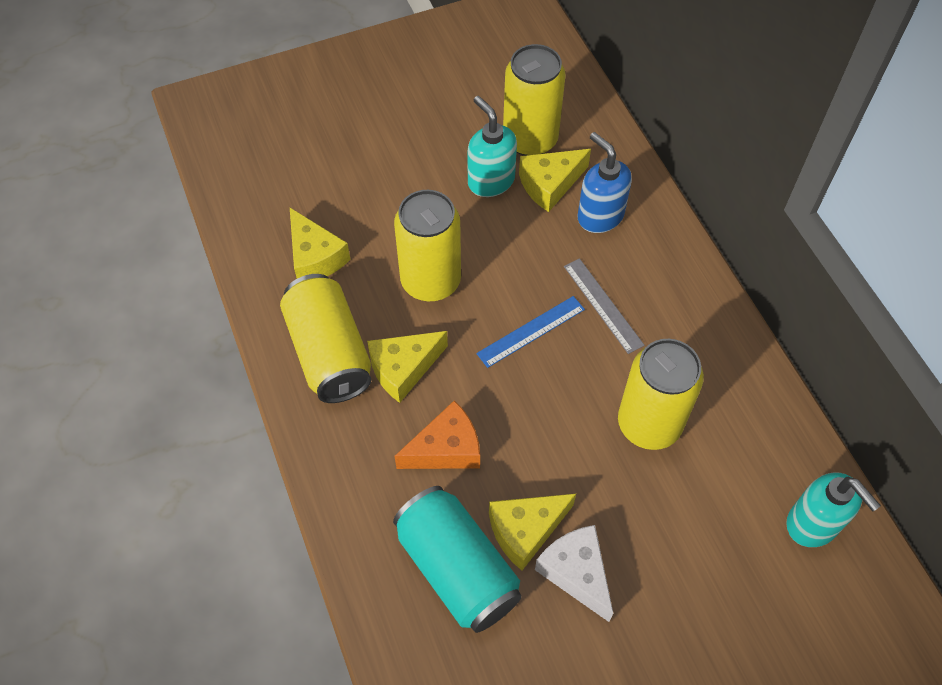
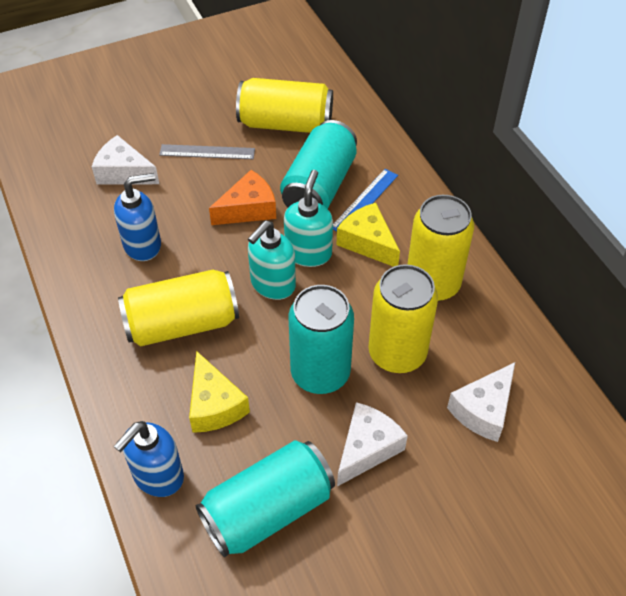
blue soap dispenser: [578,132,632,233] = 1 -> [114,173,161,261] [114,421,184,497] = 2
turquoise can: [393,486,522,633] = 1 -> [196,440,335,557] [280,120,357,209] [289,285,354,394] = 3
white cheese: [535,525,613,622] = 1 -> [92,135,159,184] [337,402,408,487] [447,362,515,442] = 3
yellow cheese: [290,208,350,278] [367,331,448,403] [489,494,576,570] [519,149,591,212] = 4 -> [189,351,250,433] [337,203,400,267] = 2

